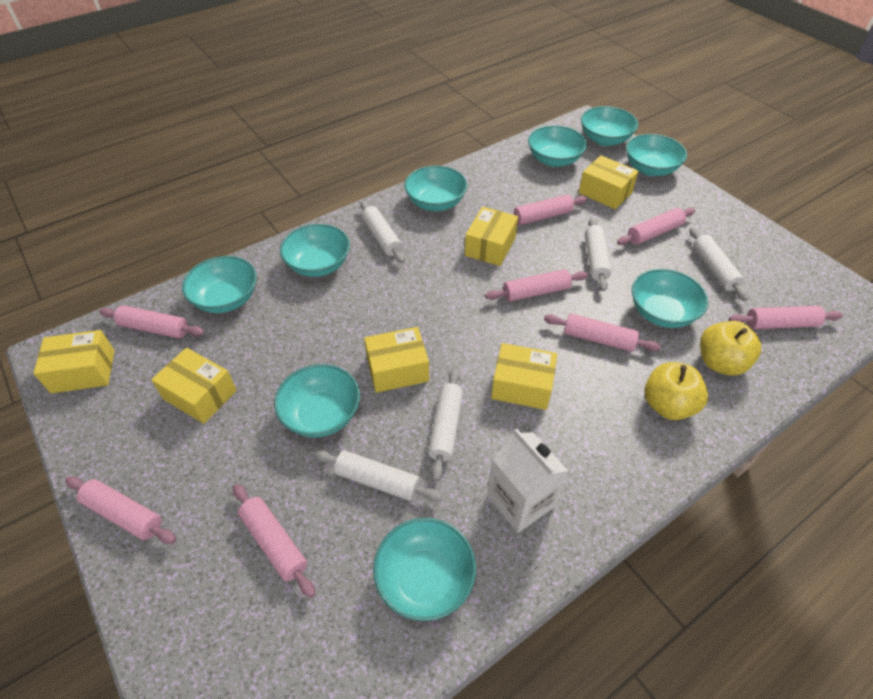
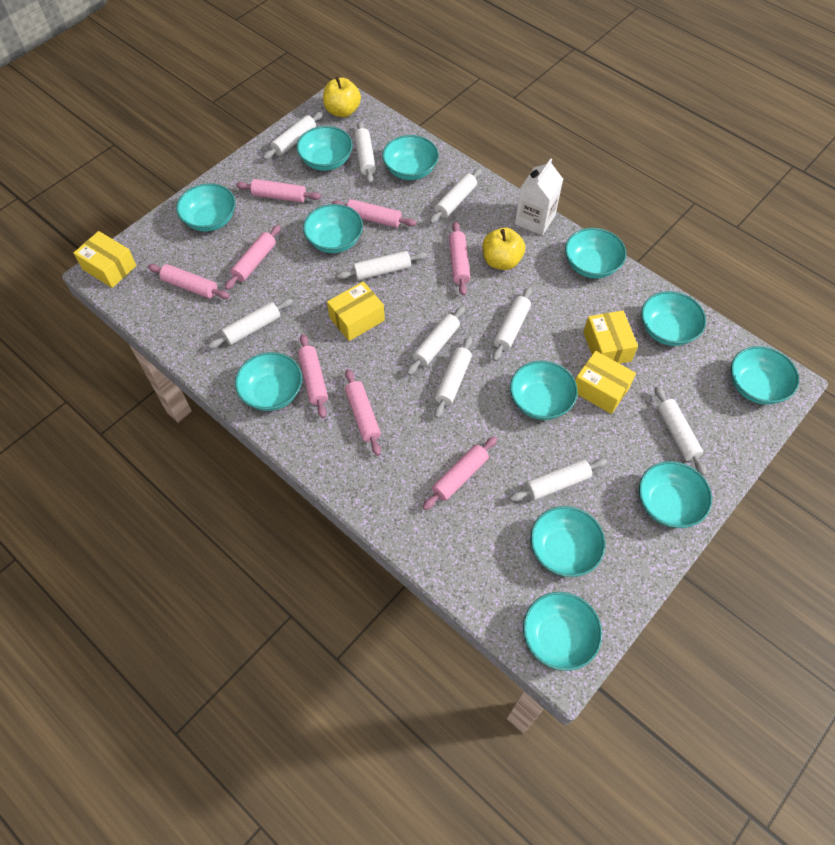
turquoise bowl: [182,256,257,313] [274,364,360,438] [280,224,350,277] [373,518,476,621] [404,166,467,211] [528,125,587,167] [581,106,638,146] [626,134,687,176] [632,269,708,328] = 9 -> [176,183,235,232] [235,352,302,411] [297,126,353,171] [303,204,363,253] [382,135,439,180] [510,361,578,420] [523,592,602,671] [531,506,605,577] [565,228,626,279] [639,461,712,528] [641,291,706,346] [731,346,799,404] = 12
white rolling pin: [314,450,442,502] [360,201,404,263] [428,368,463,481] [585,217,611,291] [689,227,749,301] = 5 -> [208,299,293,349] [263,112,323,160] [337,251,427,280] [354,121,376,183] [407,306,465,375] [429,168,482,224] [434,336,472,418] [492,287,532,361] [510,459,607,501] [655,386,706,476] = 10
yellow box: [33,330,115,393] [151,348,237,424] [364,327,429,393] [465,207,518,266] [491,343,557,410] [579,155,639,210] = 6 -> [73,231,137,288] [327,281,385,341] [575,351,636,414] [583,310,638,364] = 4

